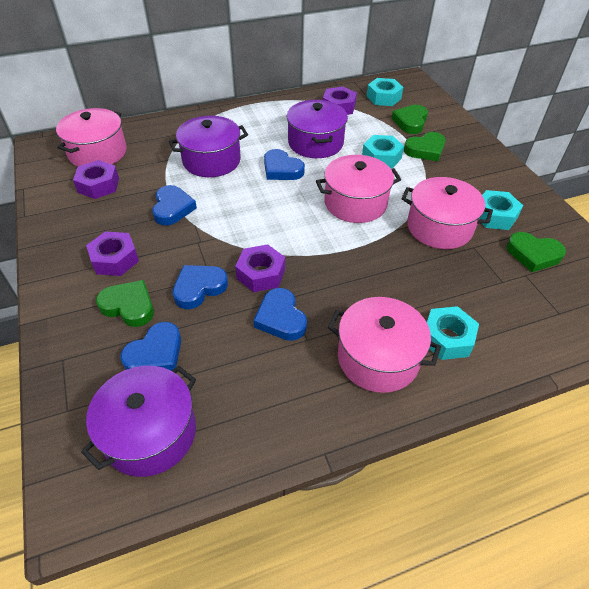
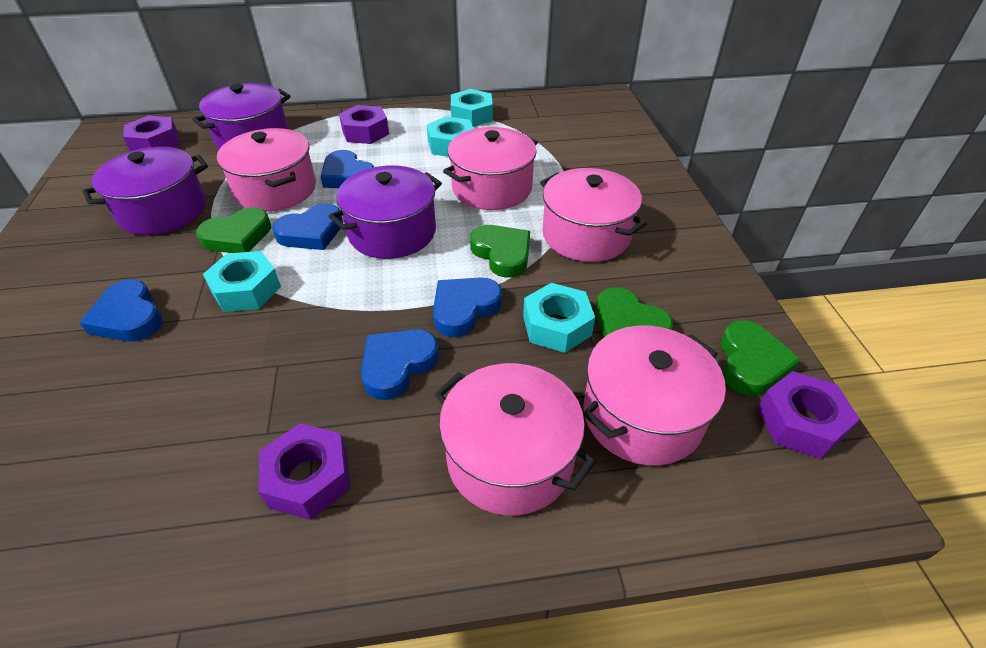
pink pot: [56,108,127,167] [316,155,401,223] [327,297,441,393] [401,177,493,249] = 4 -> [217,128,316,212] [435,363,596,516] [443,127,538,210] [540,168,647,262] [583,326,726,466] = 5

